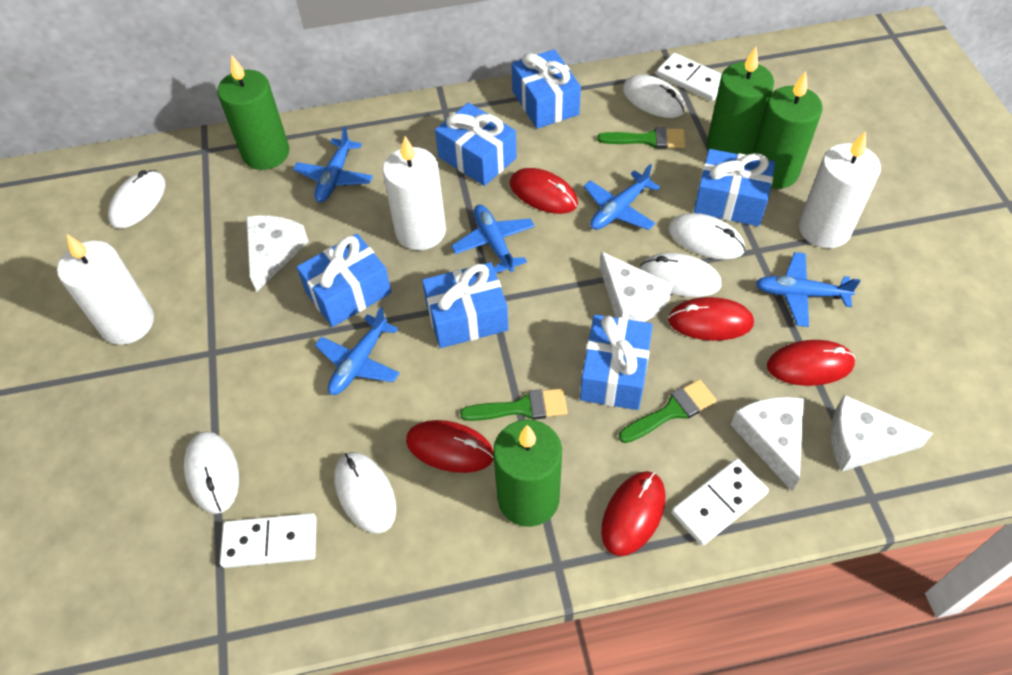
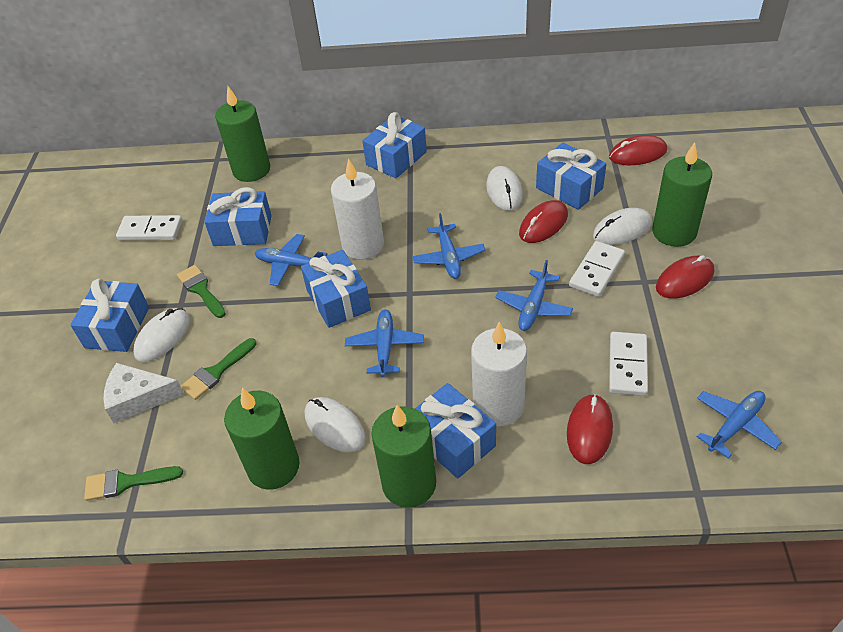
red mouse: [406,420,494,473] [510,168,578,214] [601,471,665,556] [668,297,754,341] [767,340,856,386] = 5 -> [519,200,568,243] [567,394,613,464] [609,135,668,165] [656,255,714,299] = 4
white candle: [57,234,154,345] [383,136,446,250] [799,131,881,248] = 3 -> [331,158,384,260] [471,322,527,427] = 2
white cheese: [246,215,309,292] [600,251,673,322] [731,397,804,491] [831,395,933,472] = 4 -> [104,363,184,423] = 1
white mouse: [108,170,165,228] [184,431,239,514] [334,452,396,534] [623,75,685,118] [640,253,721,297] [668,213,745,260] = 6 -> [133,308,190,362] [305,397,365,452] [486,166,523,211] [593,208,652,245] = 4

